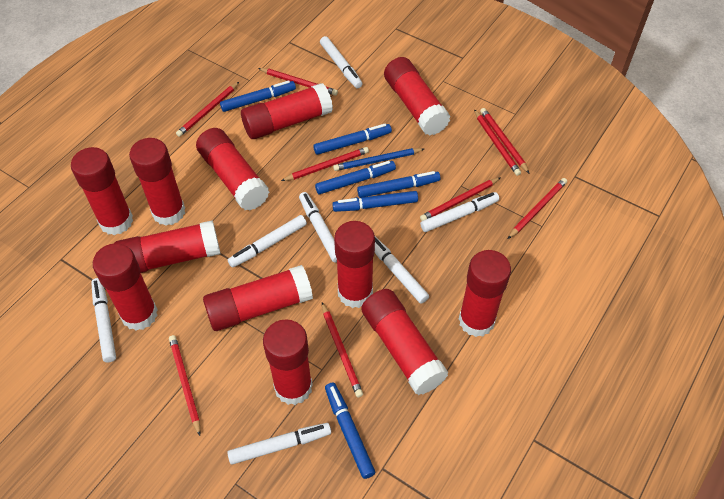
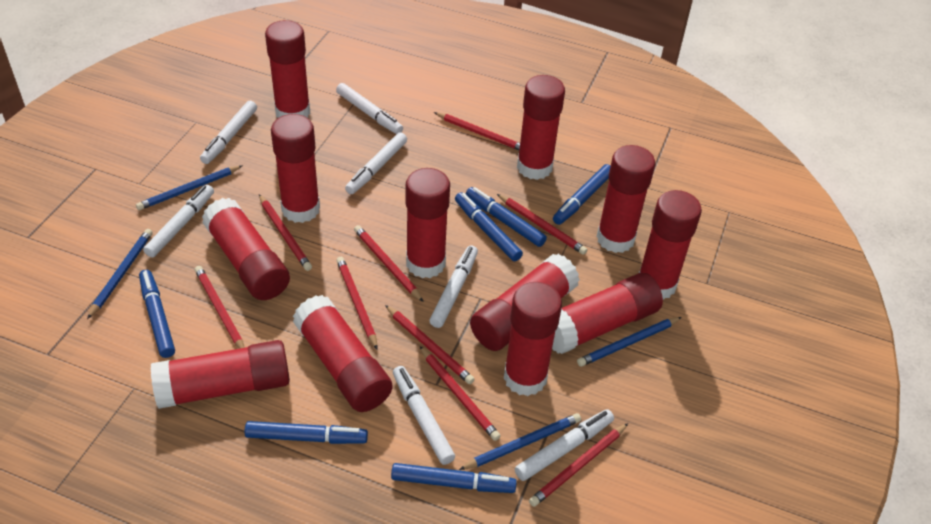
blue pencil: [333,148,424,171] = 1 -> [87,229,153,319] [136,165,243,210] [459,413,581,470] [577,317,682,367] = 4

